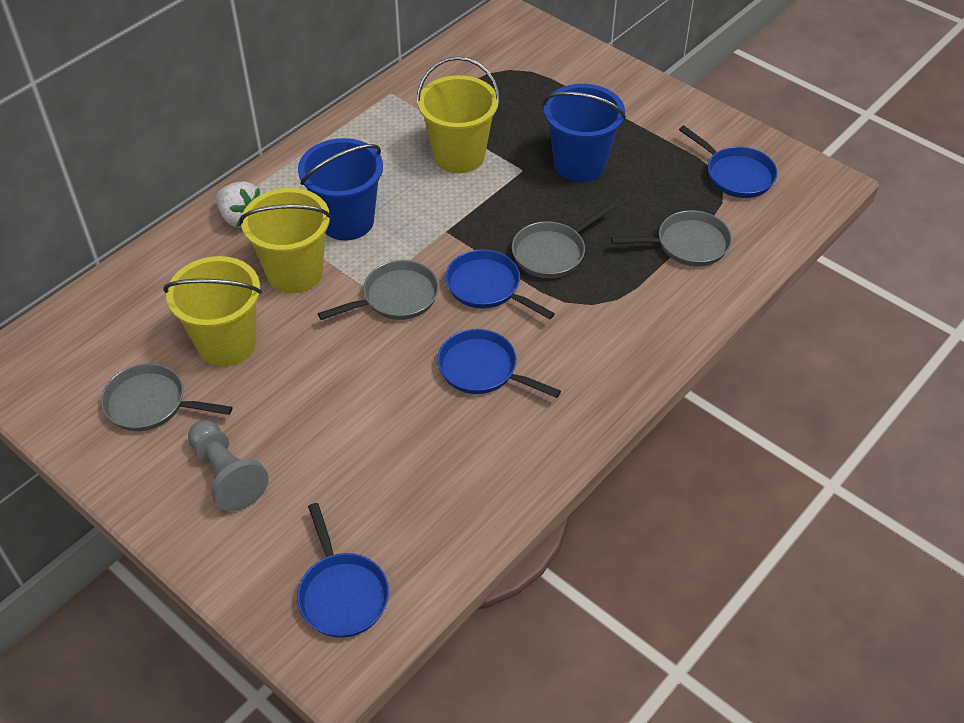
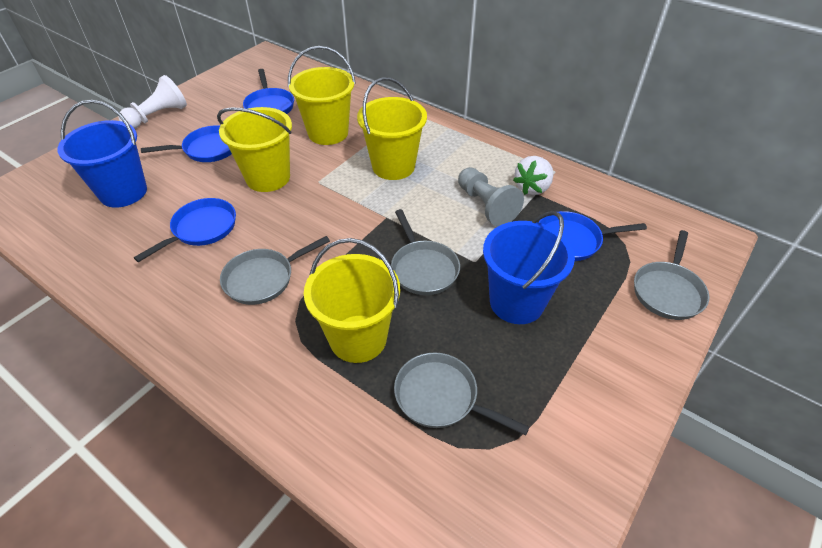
white pawn: none = 0 -> [118,75,187,128] = 1
yellow bucket: [163,256,262,366] [239,188,332,293] [416,56,500,173] = 3 -> [217,107,292,192] [288,46,356,145] [304,238,400,363] [357,77,427,180] = 4

